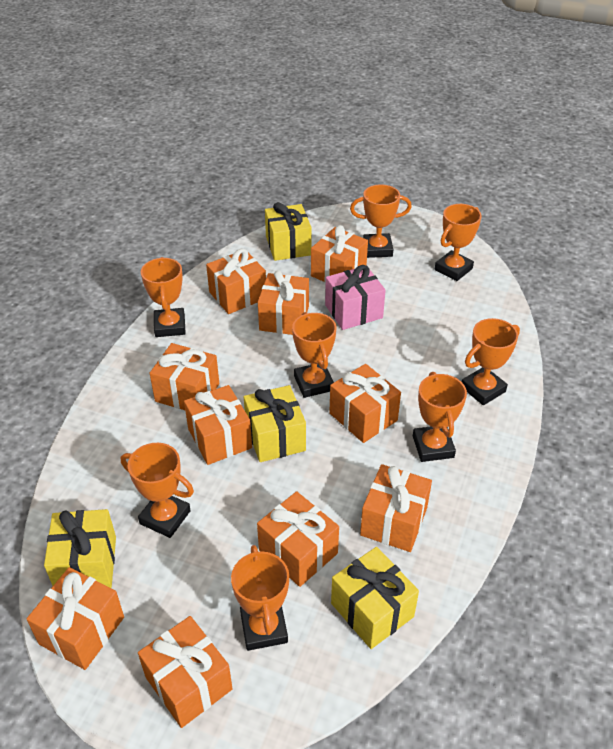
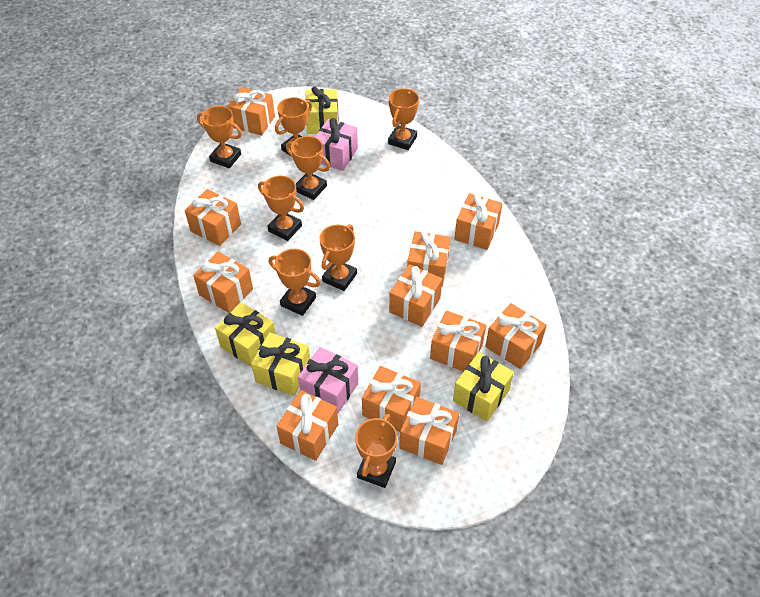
orange gift: [27,567,124,670] [138,616,233,728] [150,343,219,410] [184,385,252,465] [206,248,266,314] [257,491,339,587] [258,270,309,335] [311,225,368,283] [329,364,401,443] [360,464,432,552] = 10 -> [185,189,241,246] [193,251,253,313] [227,87,275,136] [277,390,338,461] [362,366,421,432] [389,264,442,327] [399,397,459,465] [407,231,451,287] [430,311,486,371] [454,193,503,250] [485,303,547,369] = 11
pink gift: [325,265,386,330] = 1 -> [298,347,358,414] [315,118,358,171] = 2

